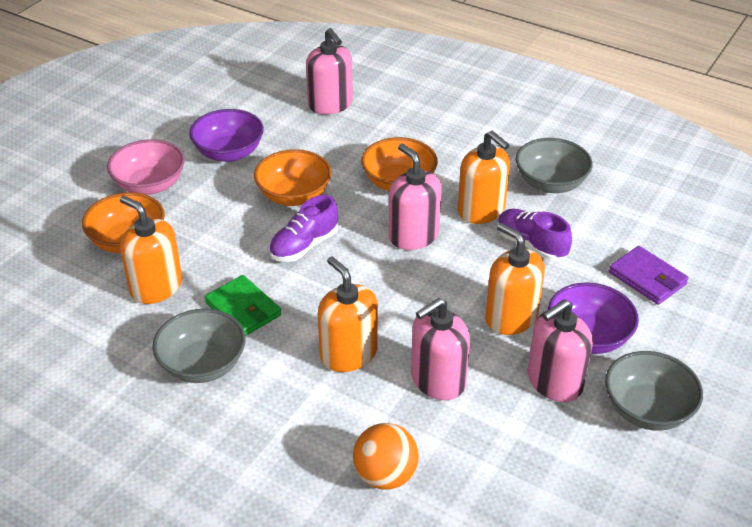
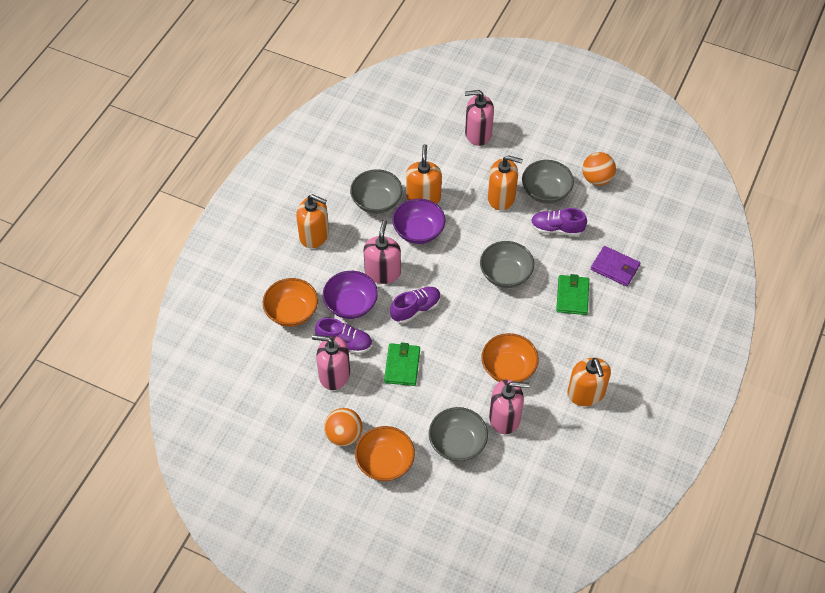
green wallet: [205,275,281,336] = 1 -> [384,343,420,386] [556,274,589,315] = 2
grey bowl: [153,309,246,383] [515,138,593,193] [605,351,703,431] = 3 -> [350,169,402,214] [429,407,488,462] [480,241,534,288] [522,160,574,204] = 4
orange ball: [353,423,419,490] = 1 -> [324,408,363,446] [582,152,616,186] = 2
pink bowl: [107,139,185,195] = 1 -> none = 0
purple shoe: [269,195,338,262] [498,209,572,261] = 2 -> [315,317,372,354] [390,287,441,323] [531,208,587,236] = 3

